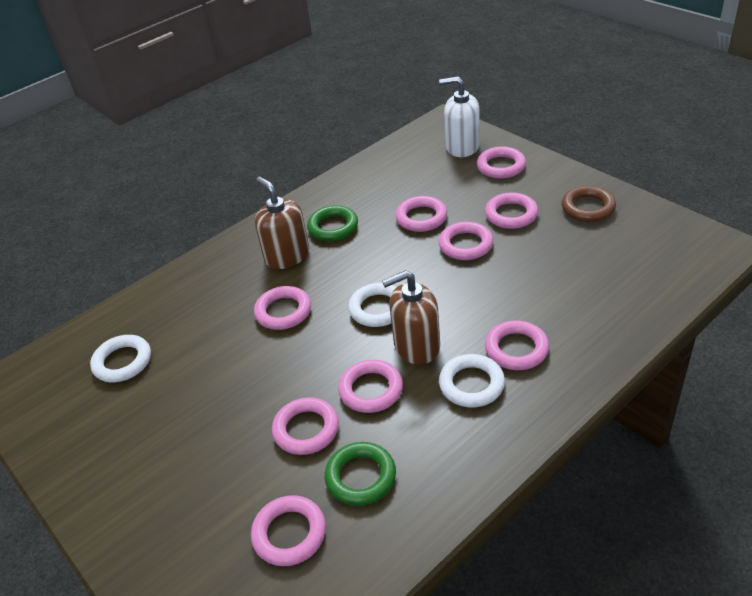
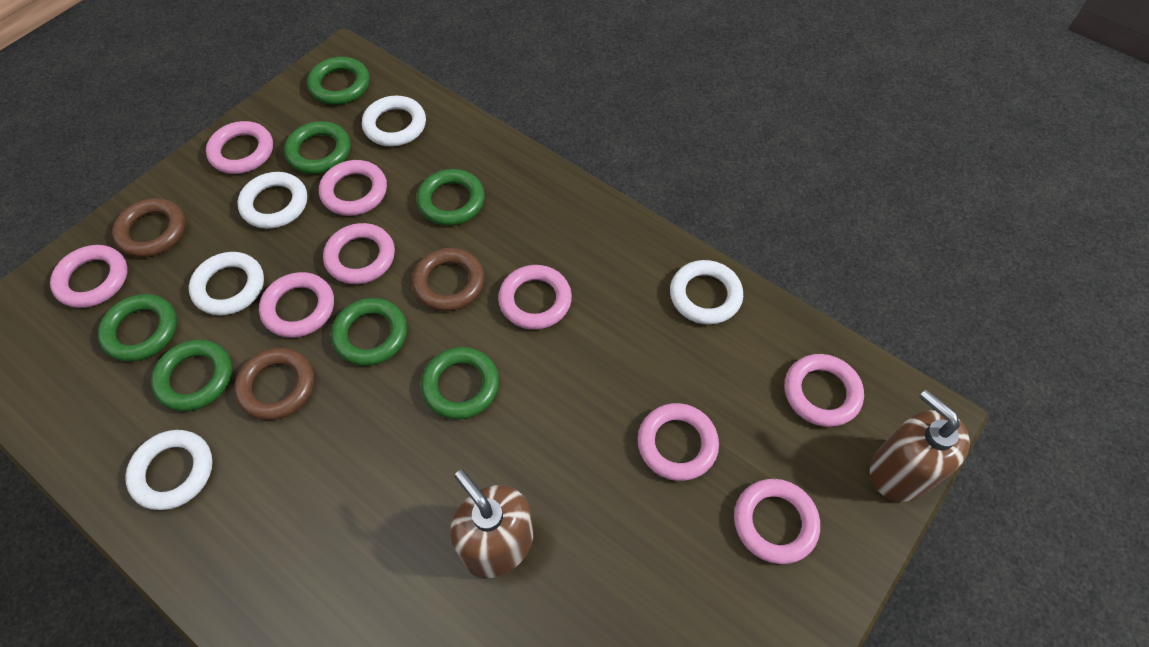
brown ring: [562,186,616,222] = 1 -> [112,198,186,257] [234,348,314,420] [412,248,484,311] = 3
green ring: [307,205,358,241] [325,442,396,506] = 2 -> [98,294,177,362] [151,339,232,411] [284,121,351,174] [307,57,370,105] [331,298,407,366] [416,169,485,226] [421,347,499,419] = 7
white ring: [90,335,151,382] [348,283,396,327] [439,354,505,407] = 3 -> [125,430,212,510] [189,252,264,316] [238,172,307,229] [362,96,426,147] [670,260,743,325] = 5
white soap dispenser: [439,77,480,157] = 1 -> none = 0

